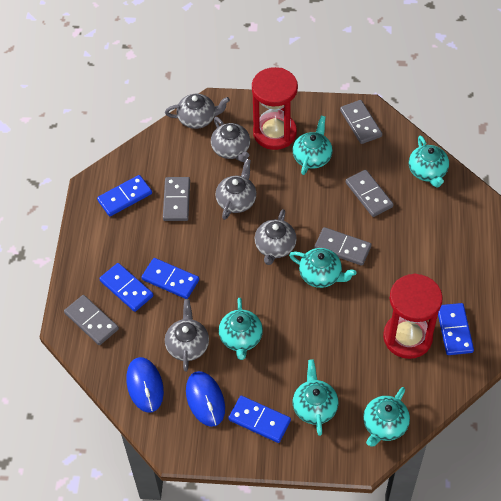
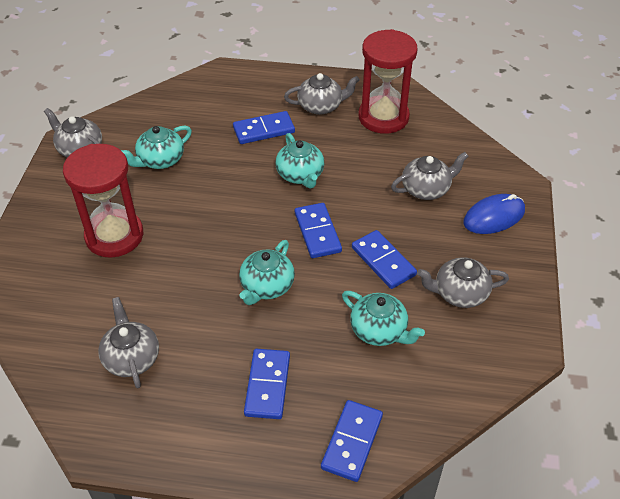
blue mouse: [126,357,164,413] [186,371,225,427] = 2 -> [463,194,525,234] = 1
grey domino: [64,295,119,345] [163,177,190,221] [314,227,371,266] [340,100,382,144] [346,170,394,217] = 5 -> none = 0
turquoise teapot: [219,298,263,360] [289,248,356,288] [293,116,333,175] [293,359,339,436] [363,387,410,447] [409,136,449,188] = 6 -> [121,126,192,169] [239,240,295,305] [275,133,324,188] [342,291,425,346] = 4

